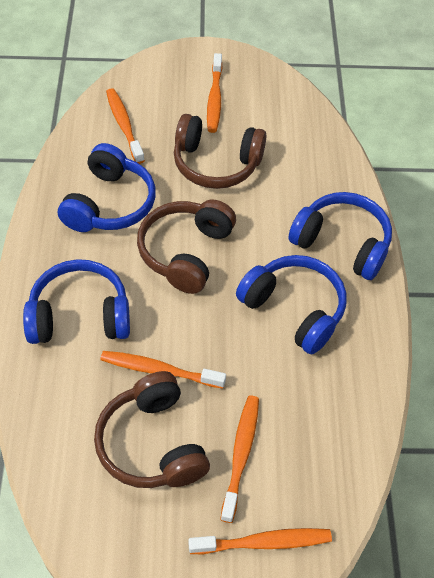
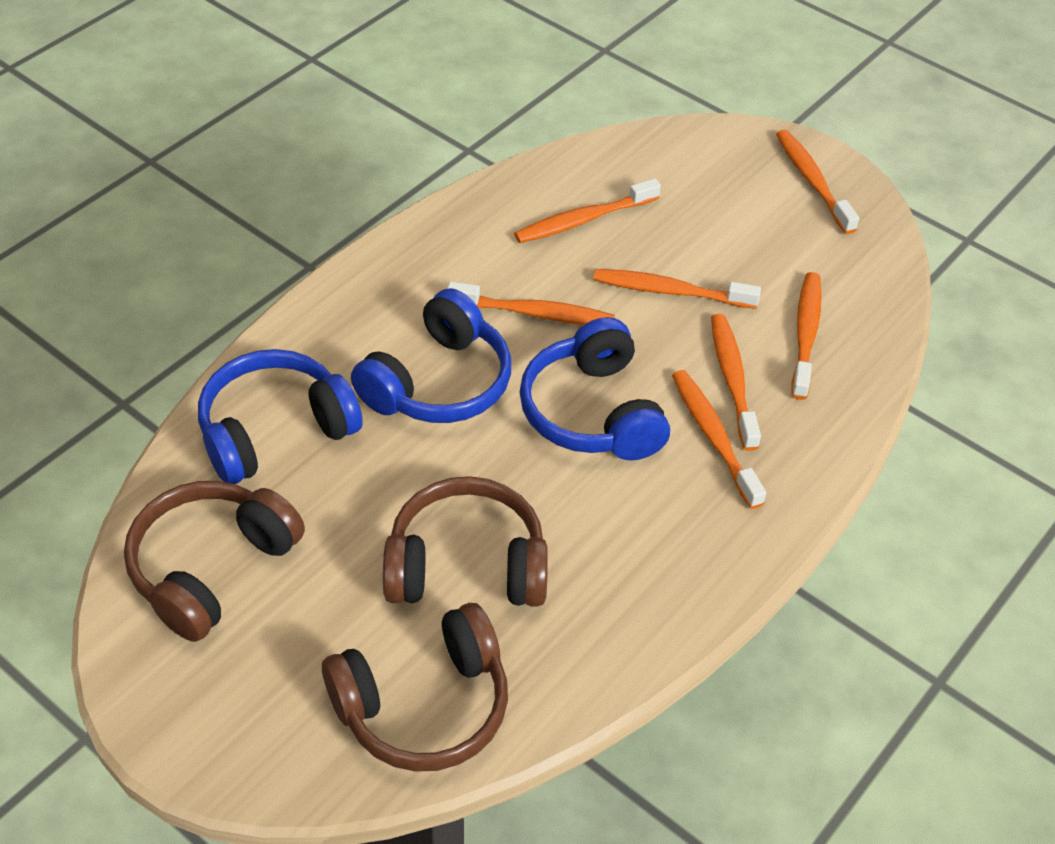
blue headphones: [23,259,130,344] [58,143,156,232] [236,255,346,354] [288,192,392,280] = 4 -> [198,349,363,484] [351,288,511,423] [520,317,670,460] = 3
orange toothbrush: [100,351,226,389] [106,88,145,164] [188,528,332,554] [207,53,223,133] [220,396,259,523] = 5 -> [447,281,615,325] [514,178,661,243] [593,269,761,309] [672,370,766,509] [711,314,761,451] [776,130,859,234] [791,272,822,400] = 7

